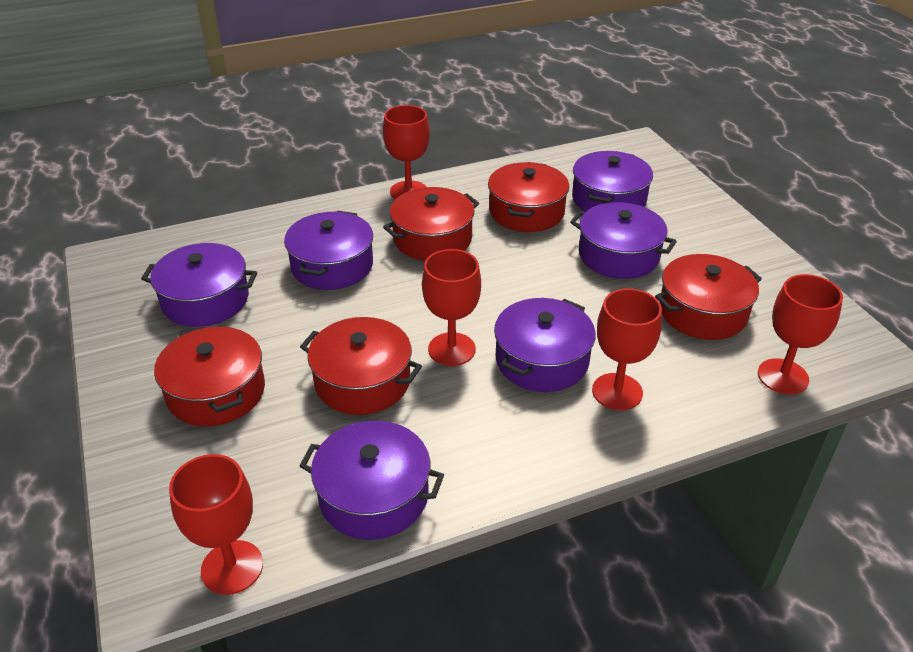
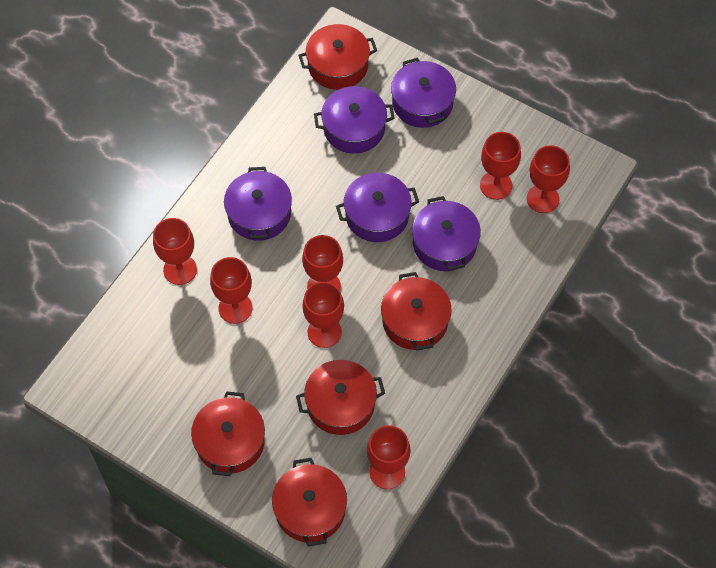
purple pot: [141,243,257,327] [284,211,373,290] [299,421,444,540] [494,298,596,392] [570,202,677,279] [572,151,653,212] = 6 -> [224,167,292,241] [314,86,395,154] [336,173,419,242] [391,58,456,128] [412,196,481,271] = 5
red goblet: [169,454,263,595] [383,105,430,199] [422,249,481,366] [592,288,662,410] [758,274,843,394] = 5 -> [153,218,197,285] [210,257,252,324] [302,235,343,290] [302,282,344,348] [367,425,410,489] [480,132,521,200] [527,145,570,213] = 7

